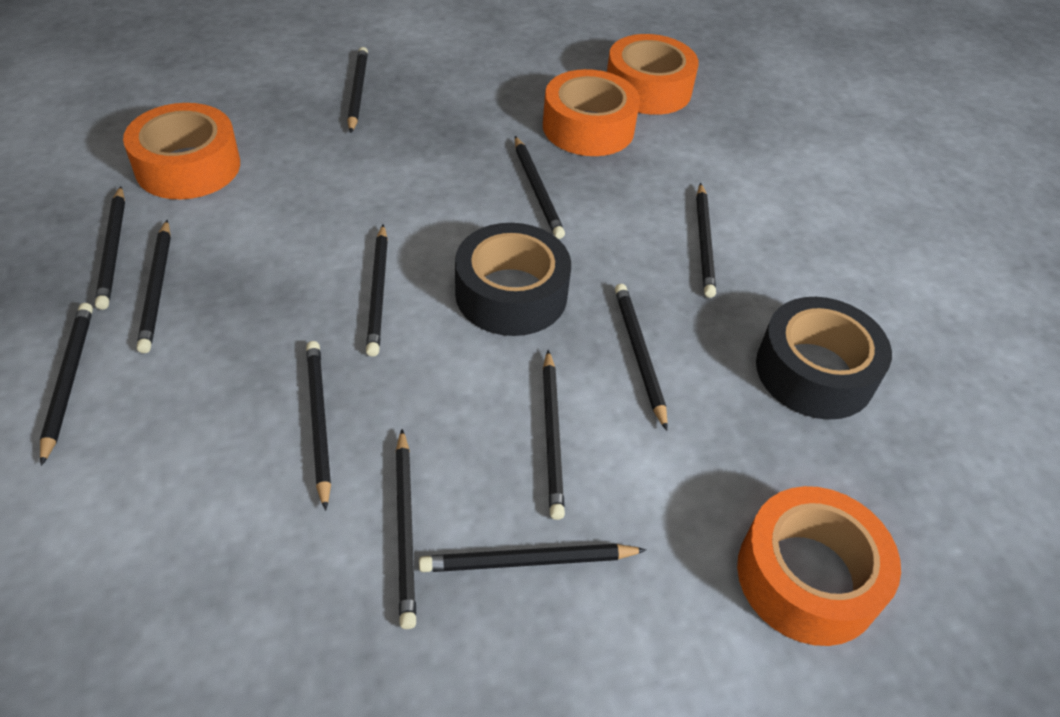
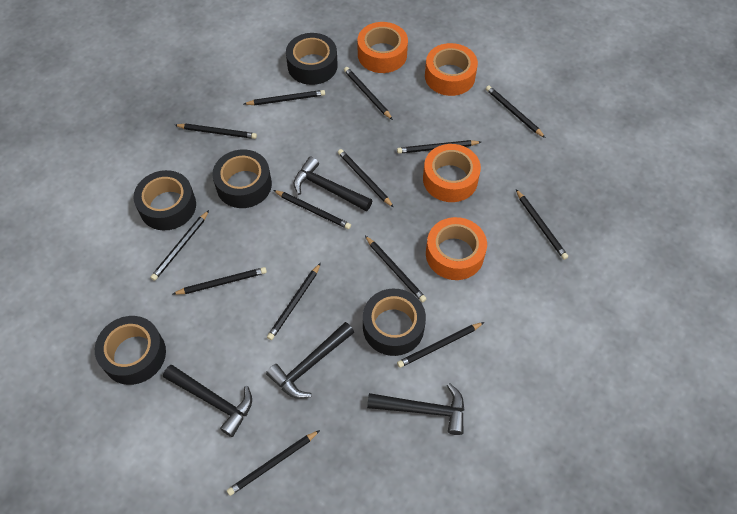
black hammer: none = 0 -> [163,365,252,437] [266,322,354,399] [294,157,372,211] [367,383,464,435] = 4
black pencil: [40,303,93,466] [95,186,125,310] [137,220,171,353] [306,341,331,511] [347,47,368,133] [366,224,388,357] [396,429,416,629] [419,544,646,572] [515,136,565,239] [543,350,565,520] [615,284,668,431] [696,183,716,298] = 12 -> [150,210,209,281] [173,267,267,295] [175,124,257,139] [227,430,320,496] [244,90,325,105] [267,263,321,340] [273,190,351,229] [338,149,394,208] [344,67,393,120] [365,236,426,302] [397,140,481,154] [397,322,484,368] [486,85,545,138] [516,189,568,260] = 14
black tape: [455,223,571,336] [756,297,892,420] = 2 -> [95,316,166,385] [133,170,196,230] [212,149,272,208] [286,33,338,85] [363,289,426,356] = 5

